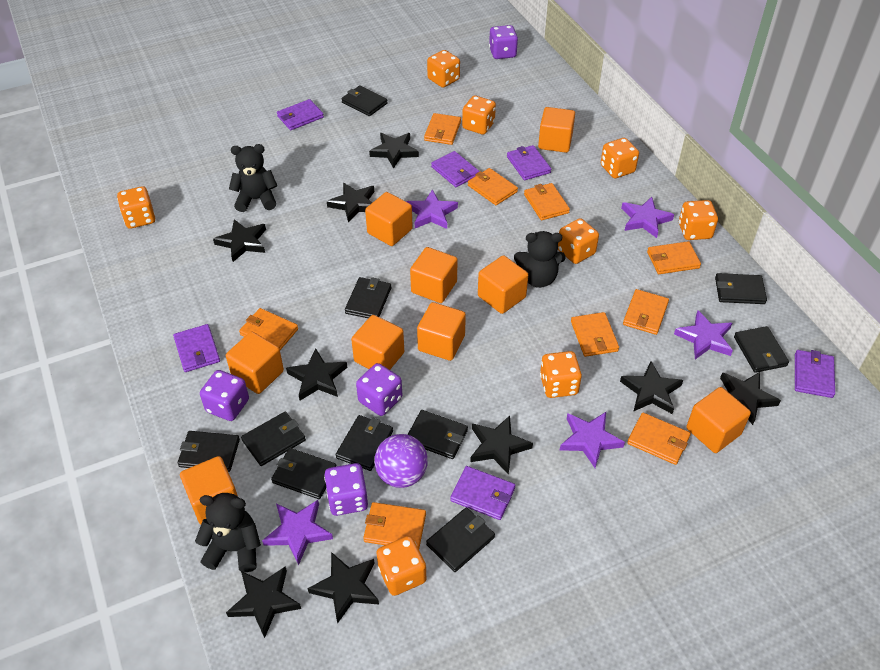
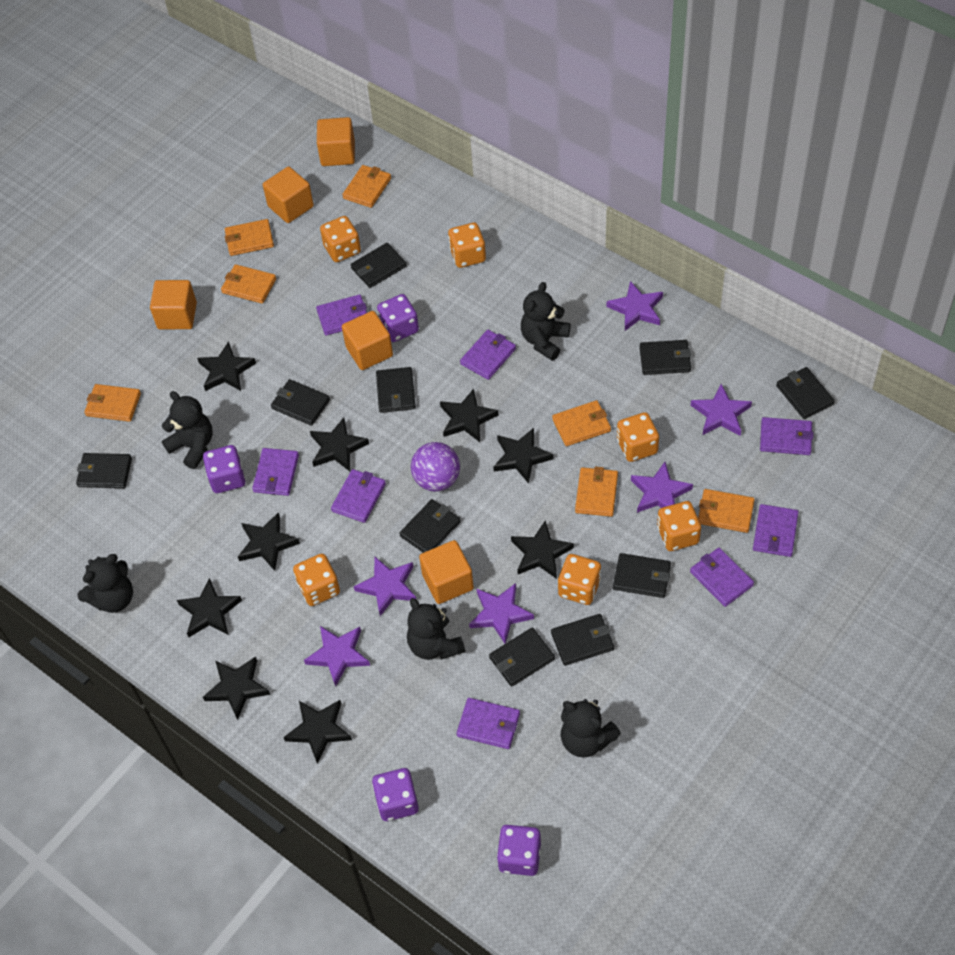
black teddy bear: [195,493,261,572] [229,144,277,212] [514,231,565,288] = 3 -> [78,554,133,613] [162,391,213,469] [407,598,465,660] [521,282,570,361] [561,699,621,758] = 5
orange cube: [180,456,238,525] [226,331,284,394] [351,315,404,370] [365,192,413,246] [410,247,458,303] [417,302,466,361] [478,255,528,314] [538,107,575,153] [686,387,751,453] = 9 -> [150,280,197,329] [263,166,314,223] [317,117,355,166] [342,311,393,370] [419,540,474,604] = 5
orange dice: [117,186,155,229] [376,536,426,596] [427,50,460,87] [462,96,496,134] [540,351,582,398] [558,218,599,264] [601,138,639,178] [679,200,718,240] = 8 -> [293,554,340,606] [320,216,361,262] [448,223,486,268] [558,554,601,605] [617,412,659,462] [657,501,701,551] = 6
orange wallet: [239,308,298,350] [363,502,426,549] [424,113,461,145] [468,168,518,205] [524,183,570,220] [571,312,619,357] [623,289,669,335] [627,413,691,465] [647,241,701,274] = 9 -> [84,384,141,422] [221,264,276,304] [225,219,274,256] [342,165,391,208] [552,400,611,446] [575,467,618,517] [698,489,755,533] = 7
purple star: [262,500,333,565] [406,189,458,229] [560,412,625,468] [621,197,674,238] [674,310,733,359] = 5 -> [304,626,370,687] [354,556,416,616] [469,583,534,644] [607,281,663,331] [631,462,693,513] [690,384,752,436] = 6
purple wallet: [173,324,220,372] [277,99,324,130] [431,151,479,187] [450,466,515,520] [507,145,551,180] [795,350,835,398] = 6 -> [252,448,299,496] [316,295,367,336] [331,469,386,523] [457,698,520,749] [460,330,516,380] [690,548,754,607] [753,504,798,557] [760,417,813,455] = 8

